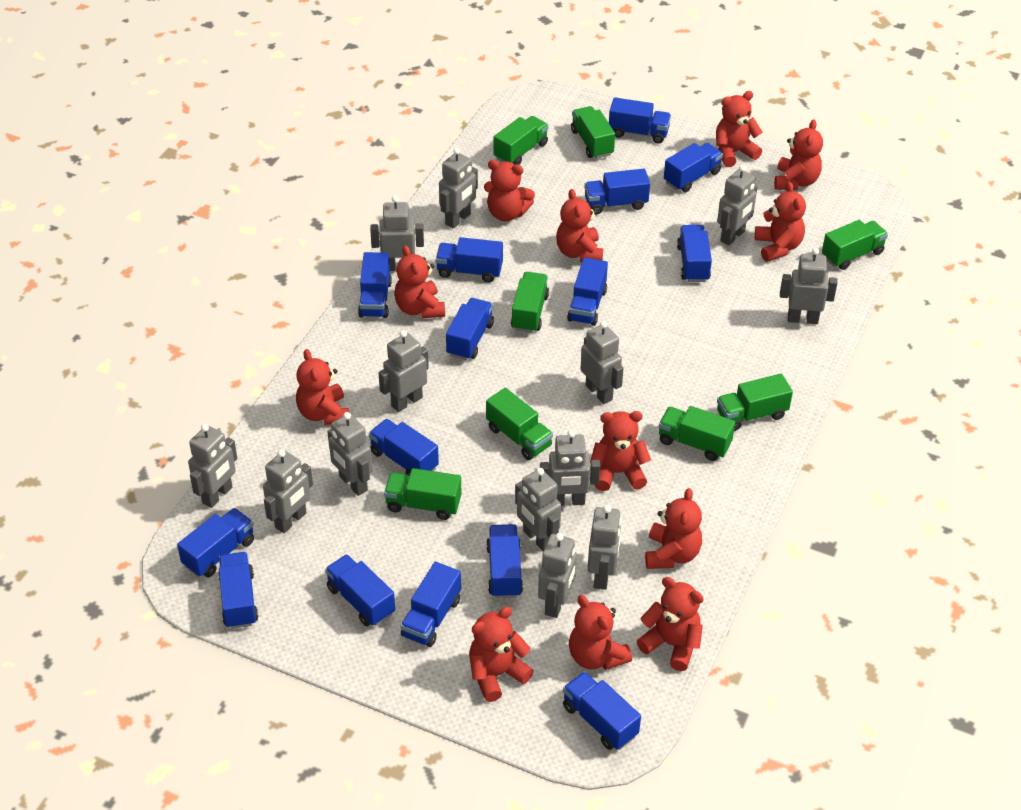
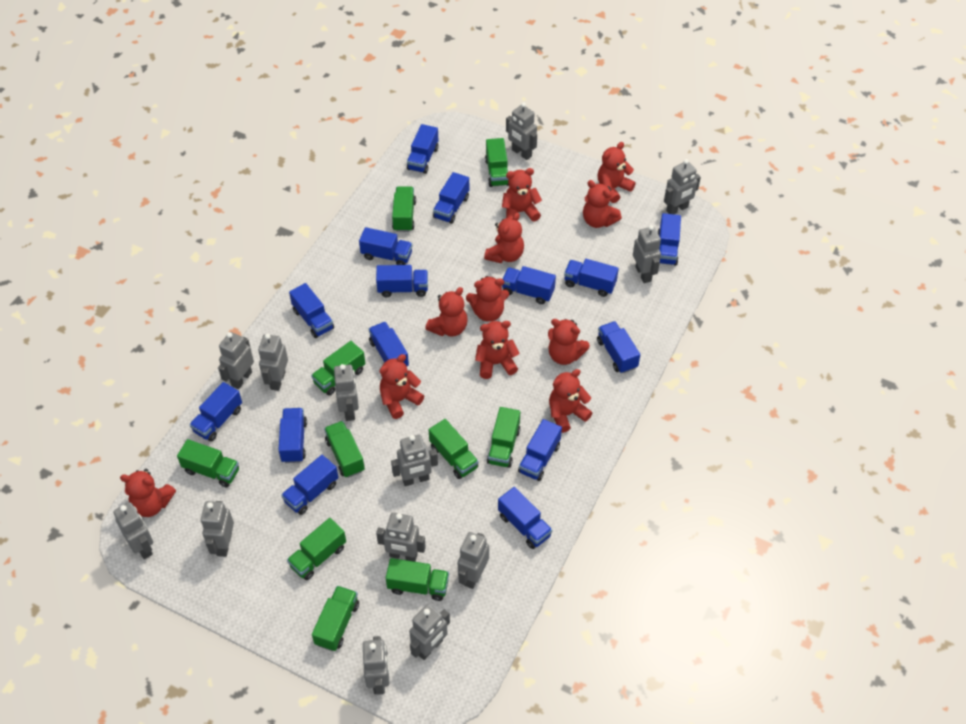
green truck: [384,468,462,520] [486,388,553,460] [494,116,549,165] [511,272,549,333] [571,106,615,159] [659,406,735,461] [717,374,793,431] [822,220,888,270] = 8 -> [177,439,239,487] [287,518,346,580] [311,341,365,395] [312,586,359,651] [324,421,365,478] [386,558,449,601] [392,186,416,232] [429,419,479,479] [485,138,509,187] [487,407,521,468] = 10
red teddy bear: [296,349,350,425] [394,245,445,318] [469,607,534,702] [484,160,535,221] [556,189,603,262] [569,595,632,670] [590,411,651,491] [637,577,704,671] [645,488,702,569] [716,91,762,167] [755,182,806,262] [774,119,823,190] = 12 -> [120,469,176,517] [379,354,424,419] [425,287,467,336] [466,276,509,322] [475,321,520,379] [484,212,524,263] [502,168,542,222] [548,319,590,365] [549,369,592,433] [583,180,622,228] [598,142,636,203] = 11

